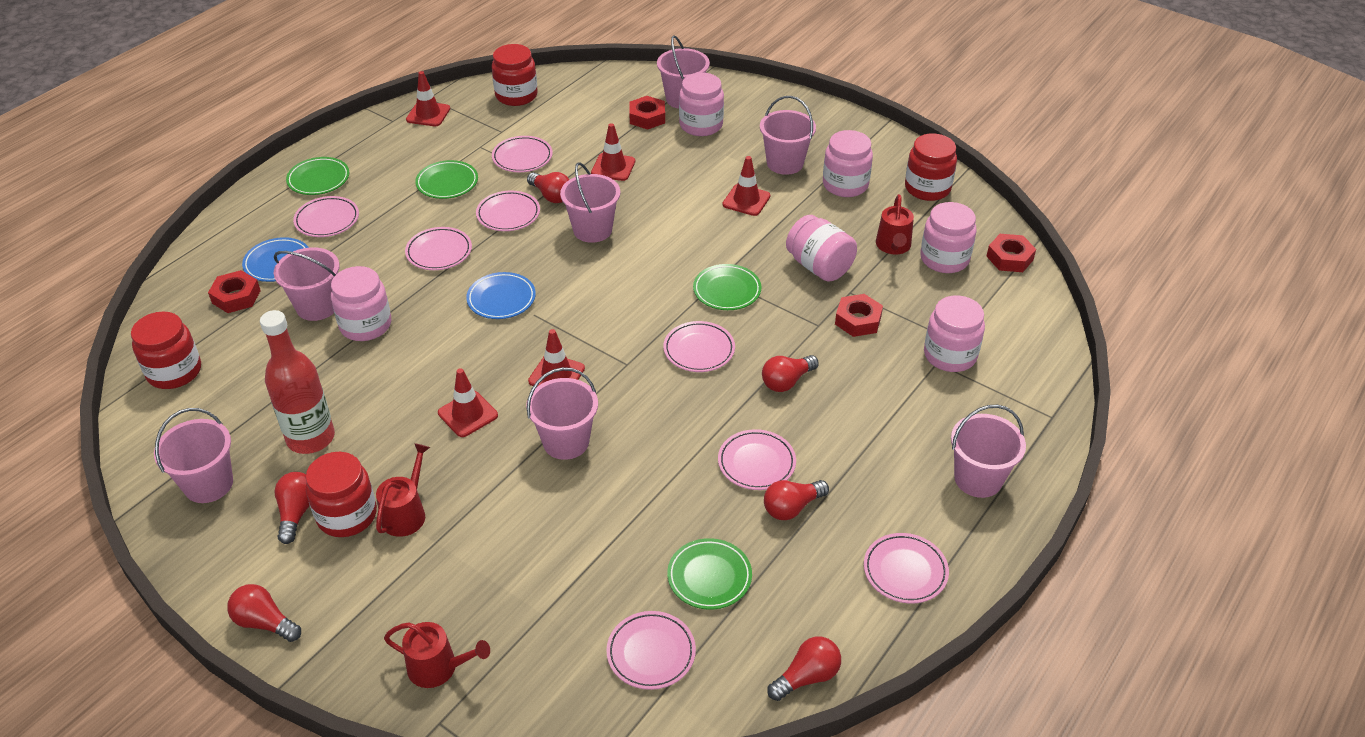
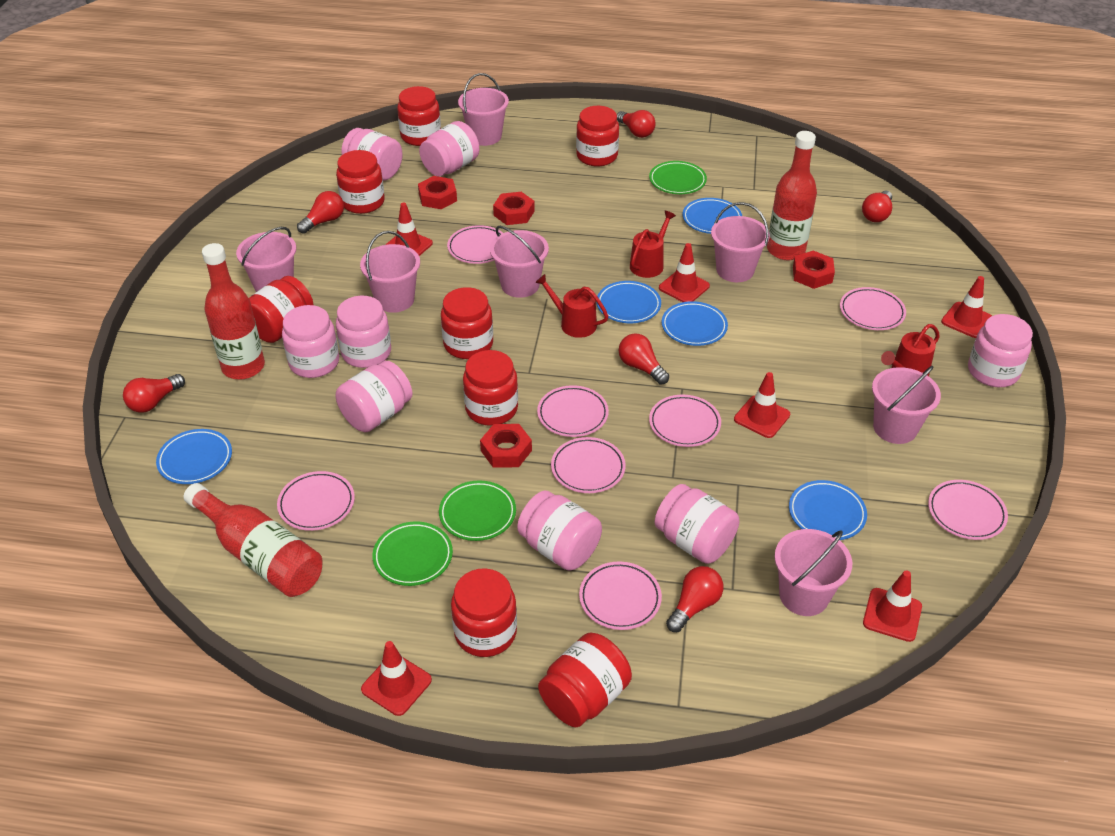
blue plate: [242,237,309,282] [466,272,536,319] = 2 -> [156,429,232,484] [597,281,661,323] [662,301,728,346] [682,198,742,234] [789,480,867,540] = 5
green plate: [286,157,349,195] [415,160,478,199] [667,538,752,610] [693,264,761,310] = 4 -> [373,521,453,586] [439,480,516,541] [649,161,707,194] = 3
pink jar: [331,266,391,341] [679,72,724,136] [786,215,857,282] [823,130,873,197] [921,202,977,273] [924,295,985,372] = 6 -> [282,305,339,378] [336,296,391,368] [336,361,413,432] [341,128,403,181] [419,121,479,176] [517,491,602,571] [655,484,739,564] [968,314,1033,387] = 8
red bottle: [260,310,335,454] = 1 -> [184,483,322,597] [202,243,265,380] [767,131,817,260] = 3
red jar: [131,312,201,389] [306,452,377,537] [492,44,538,106] [905,133,957,201] = 4 -> [249,276,314,343] [336,150,385,214] [397,86,441,146] [441,287,493,359] [451,568,517,657] [463,350,518,426] [538,633,632,727] [576,106,619,166] = 8
red traffic cone: [406,71,450,126] [438,368,498,437] [528,329,585,386] [591,123,635,181] [723,156,770,216] = 5 -> [361,641,432,716] [385,202,433,256] [659,243,710,302] [734,372,790,438] [863,570,922,642] [941,276,992,338] = 6

